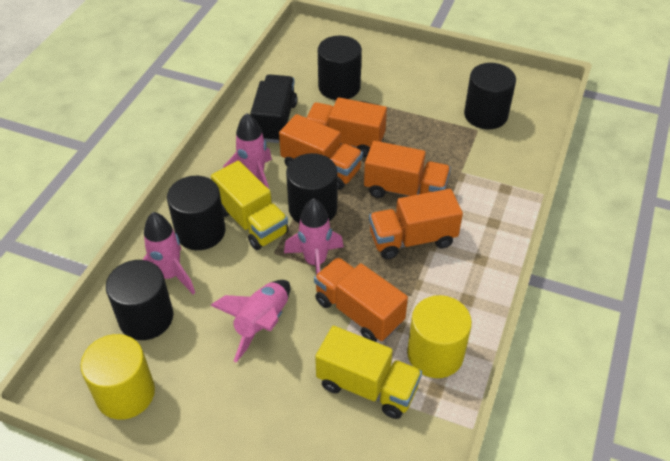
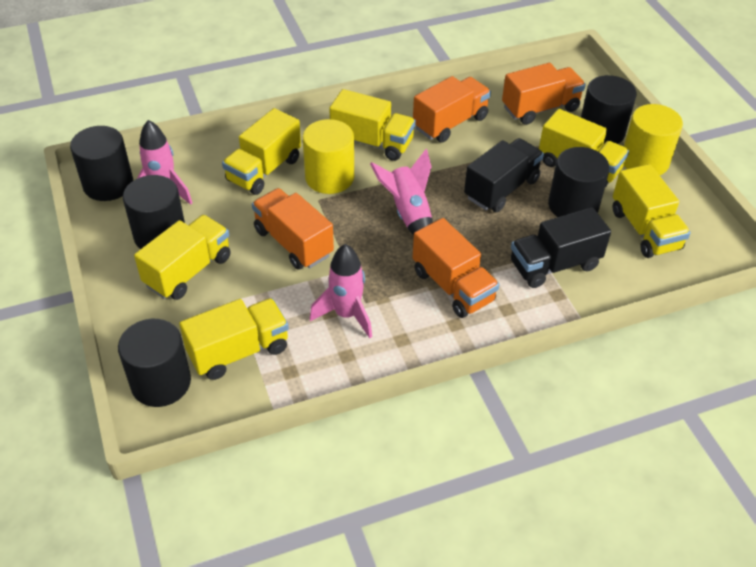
black truck: [250,74,297,143] = 1 -> [464,138,544,212] [511,207,611,288] = 2
orange truck: [279,114,363,190] [306,97,387,157] [314,257,408,342] [364,141,451,198] [369,189,463,259] = 5 -> [252,188,334,270] [412,218,499,318] [413,76,491,143] [502,63,586,125] = 4
pink rocket: [143,212,195,295] [210,280,290,363] [223,113,272,189] [284,198,344,275] = 4 -> [137,120,192,205] [310,244,372,338] [370,149,433,236] = 3
yellow truck: [211,160,289,250] [315,326,422,419] = 2 -> [134,215,231,300] [179,298,289,380] [222,108,301,195] [329,89,416,161] [539,109,629,187] [612,164,691,258] = 6

